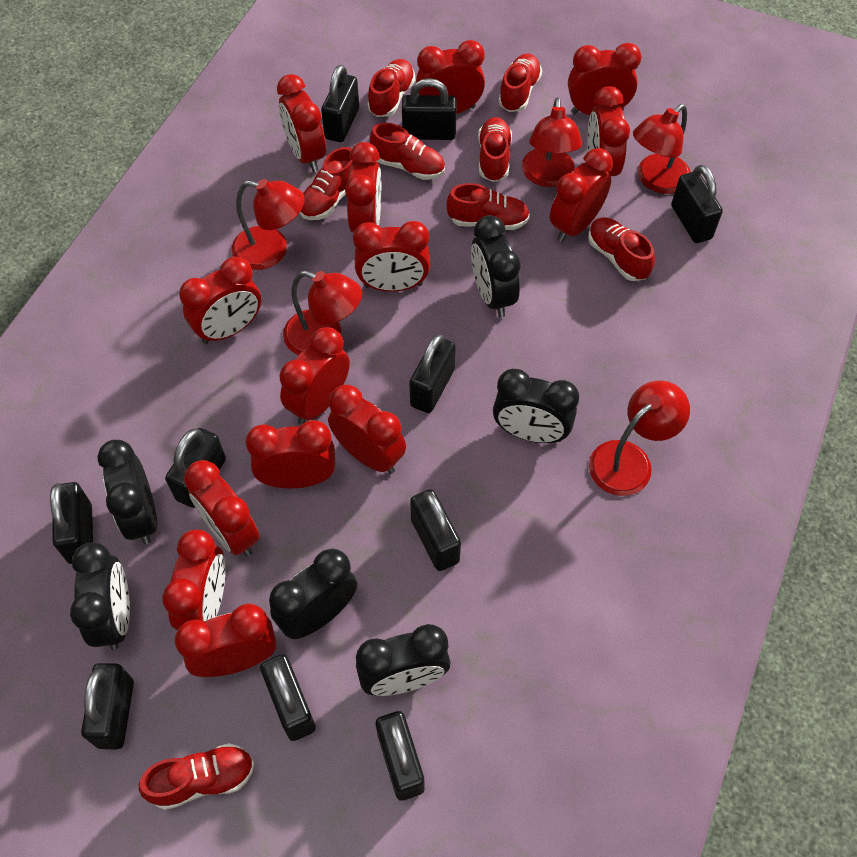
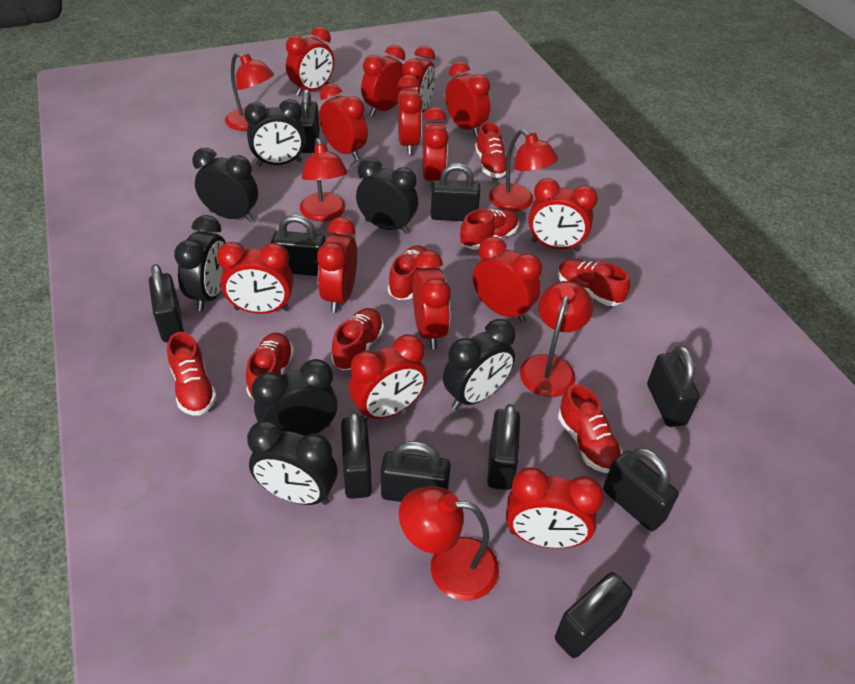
black clock: [70,542,130,650] [97,440,157,544] [269,549,357,639] [356,624,451,696] [471,215,521,318] [493,369,579,443] = 6 -> [174,215,226,311] [192,148,258,222] [244,99,306,166] [247,420,337,505] [251,359,338,436] [356,158,418,234] [443,319,516,410] = 7

